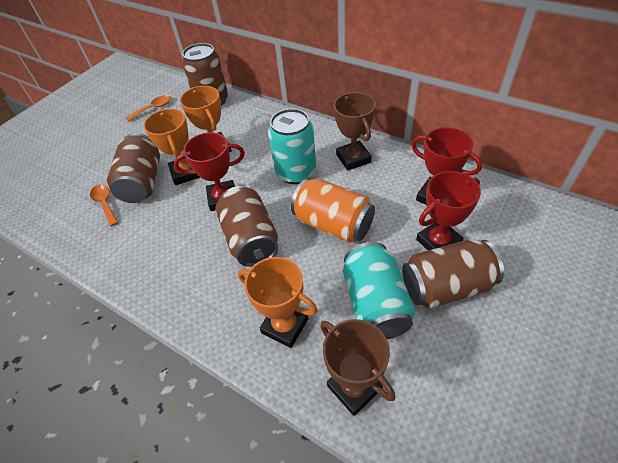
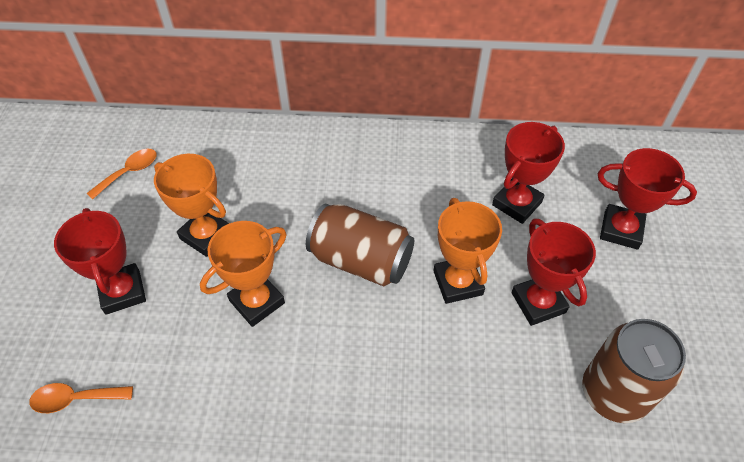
brown can: [107,133,160,203] [182,43,228,106] [215,186,278,267] [402,239,504,309] = 4 -> [306,204,414,286] [582,319,686,423] = 2
brown trophy: [320,319,395,416] [334,92,376,171] = 2 -> none = 0
orange can: [291,178,375,243] = 1 -> none = 0
red trophy: [174,132,245,211] [411,127,482,205] [416,171,481,250] = 3 -> [54,208,146,315] [492,122,565,224] [512,218,596,326] [598,148,697,250] = 4
turquoise can: [268,109,316,184] [343,242,416,339] = 2 -> none = 0

